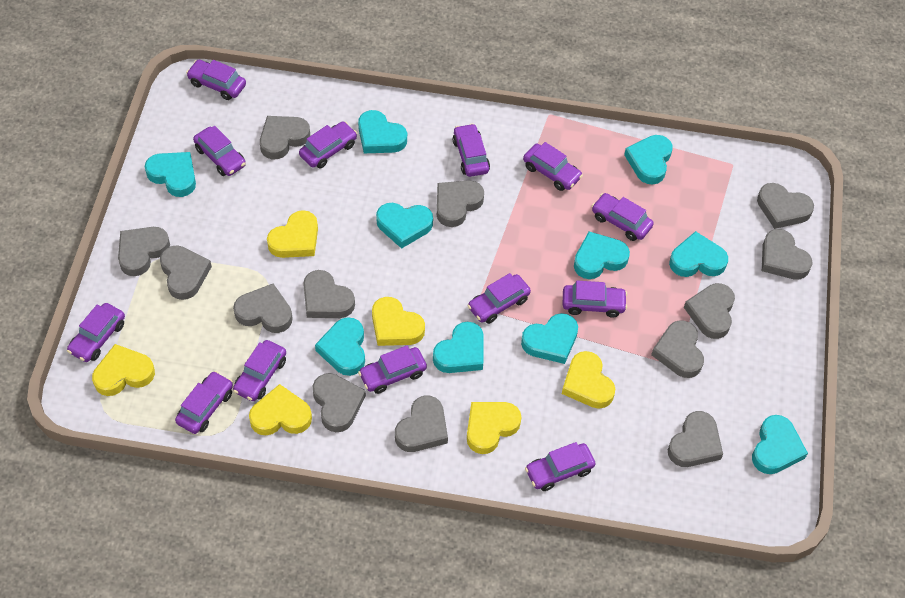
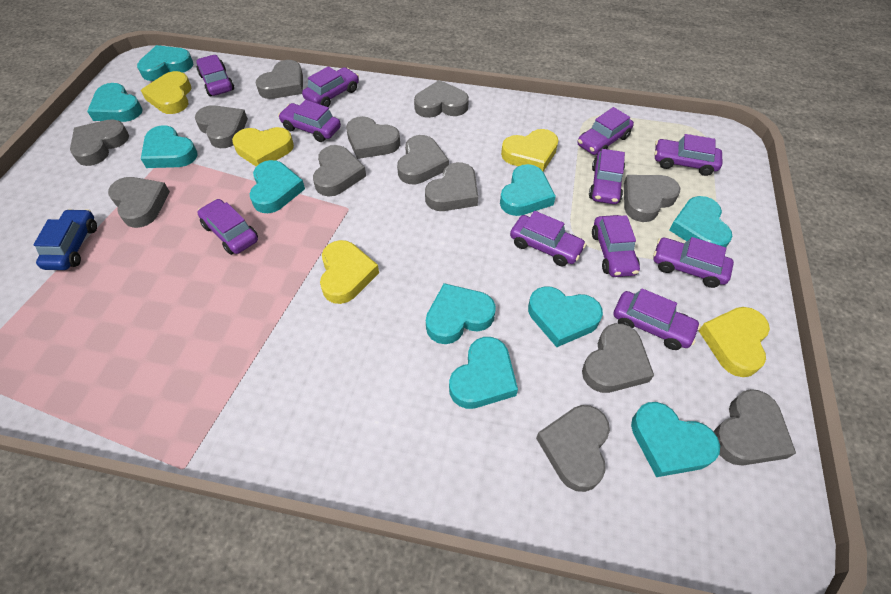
blue car: none = 0 -> [33,209,97,270] = 1
purple car: [67,303,125,362] [175,371,233,434] [186,60,246,100] [193,126,246,176] [233,340,286,401] [299,121,357,169] [358,346,427,394] [453,123,490,177] [467,273,531,324] [523,142,583,191] [525,442,596,491] [563,280,627,318] [592,193,654,241] = 13 -> [196,55,234,96] [197,199,258,255] [278,100,341,142] [302,66,359,107] [510,211,586,266] [577,107,634,155] [589,149,625,204] [592,215,640,277] [613,288,701,350] [653,237,734,288] [654,134,722,176] = 11
yellow heart: [92,344,155,396] [249,384,312,435] [267,210,318,258] [372,297,425,346] [467,402,521,454] [562,351,615,409] = 6 -> [141,71,191,114] [232,127,294,167] [320,240,379,304] [501,129,558,171] [699,307,770,377] = 5

